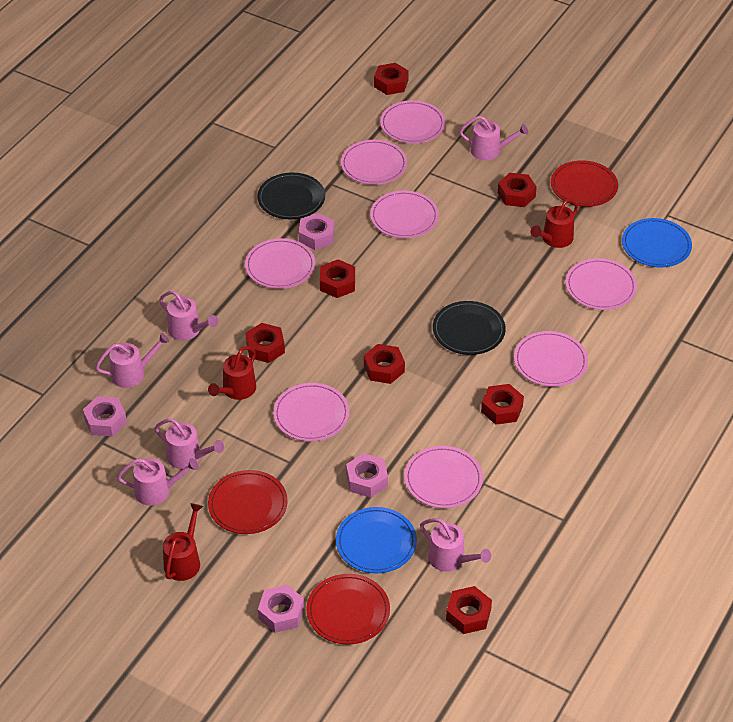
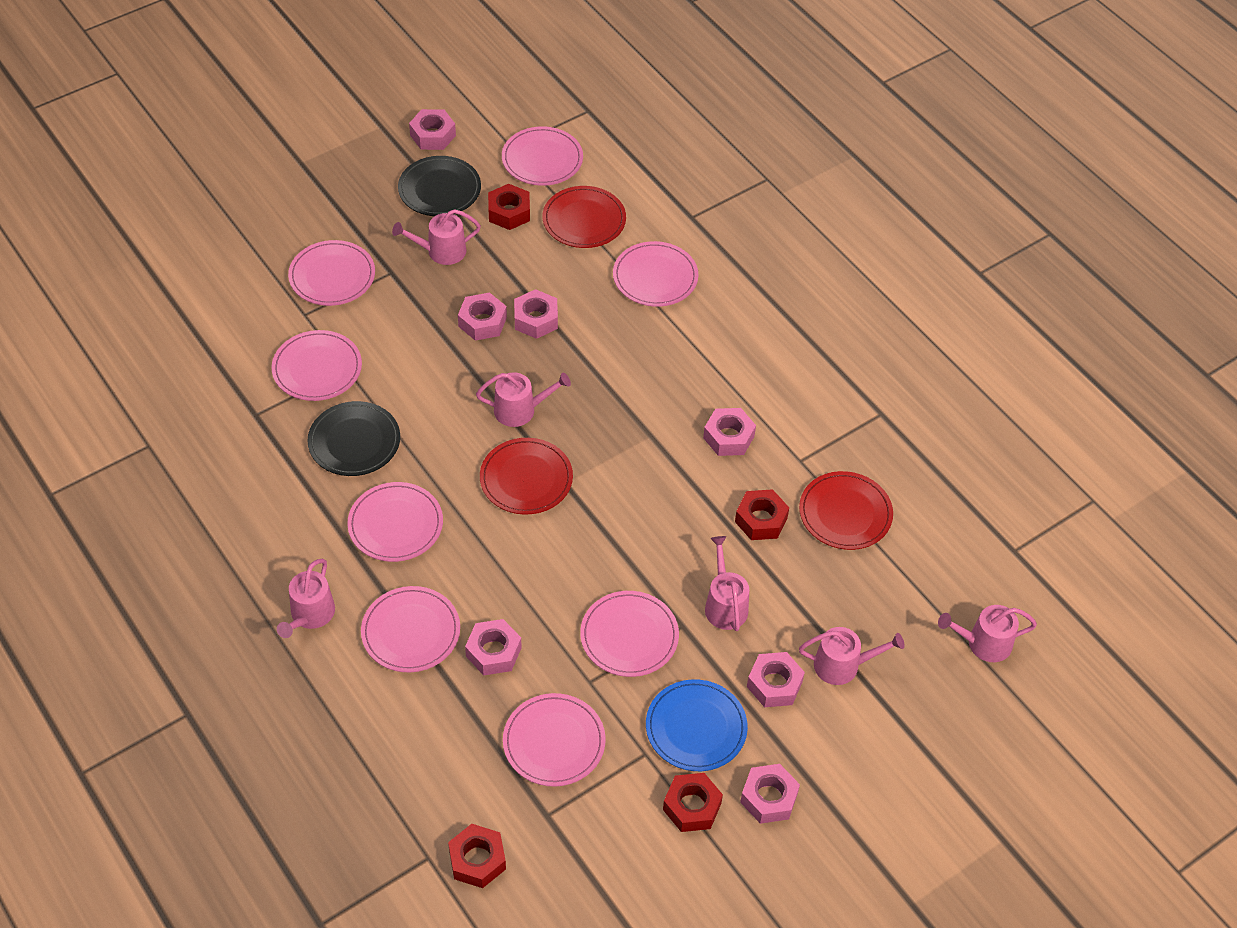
blue plate: [336,507,417,573] [622,218,692,267] = 2 -> [646,679,748,771] = 1
pink nut: [83,396,127,437] [258,585,304,633] [299,213,335,250] [346,453,388,498] = 4 -> [409,109,456,150] [458,292,507,341] [465,619,522,675] [514,289,558,339] [703,408,756,456] [740,764,800,824] [747,652,805,707] = 7
red nut: [245,323,285,363] [320,259,355,298] [364,344,405,384] [374,63,409,95] [446,586,492,634] [481,384,524,425] [498,173,537,207] = 7 -> [448,824,506,888] [488,184,530,230] [663,773,723,832] [735,489,789,540] = 4
red watering can: [163,503,203,581] [208,346,256,400] [530,199,578,248] = 3 -> none = 0

